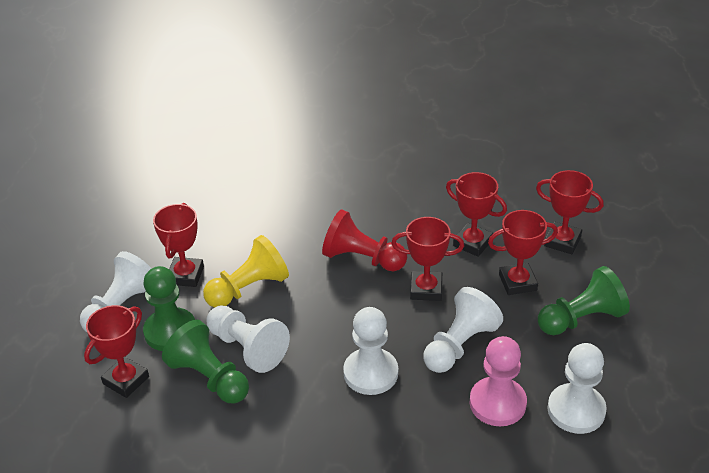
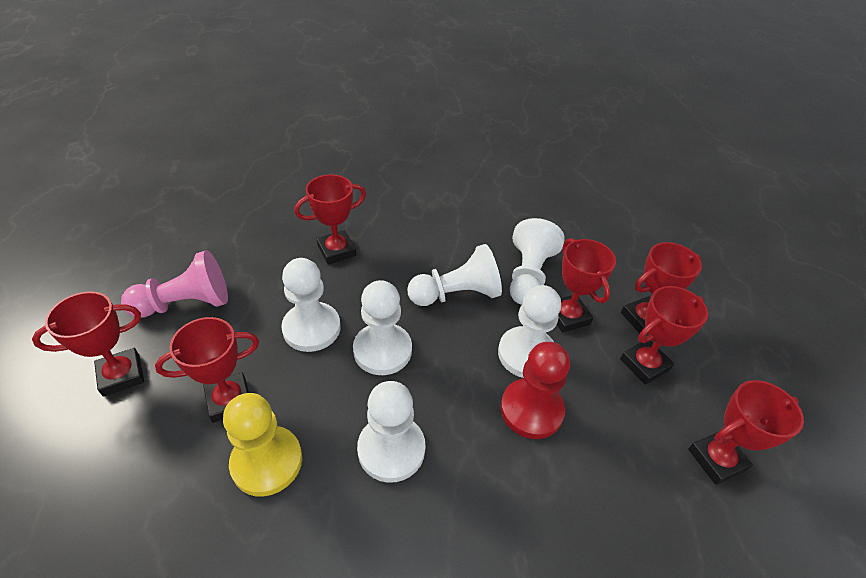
green pawn: [143,266,195,351] [162,320,249,403] [538,266,630,335] = 3 -> none = 0
red trophy: [84,305,149,398] [153,203,204,287] [391,217,464,301] [446,172,507,257] [488,210,558,295] [536,170,604,254] = 6 -> [32,292,144,397] [155,317,259,423] [294,174,366,264] [557,238,616,333] [620,286,708,385] [621,242,702,334] [688,380,804,485] = 7
white pawn: [80,251,152,332] [206,305,290,373] [343,307,398,395] [423,287,503,373] [548,343,607,434] = 5 -> [281,258,340,352] [353,280,412,375] [357,381,425,483] [407,244,502,306] [498,285,561,378] [510,218,565,305] = 6

